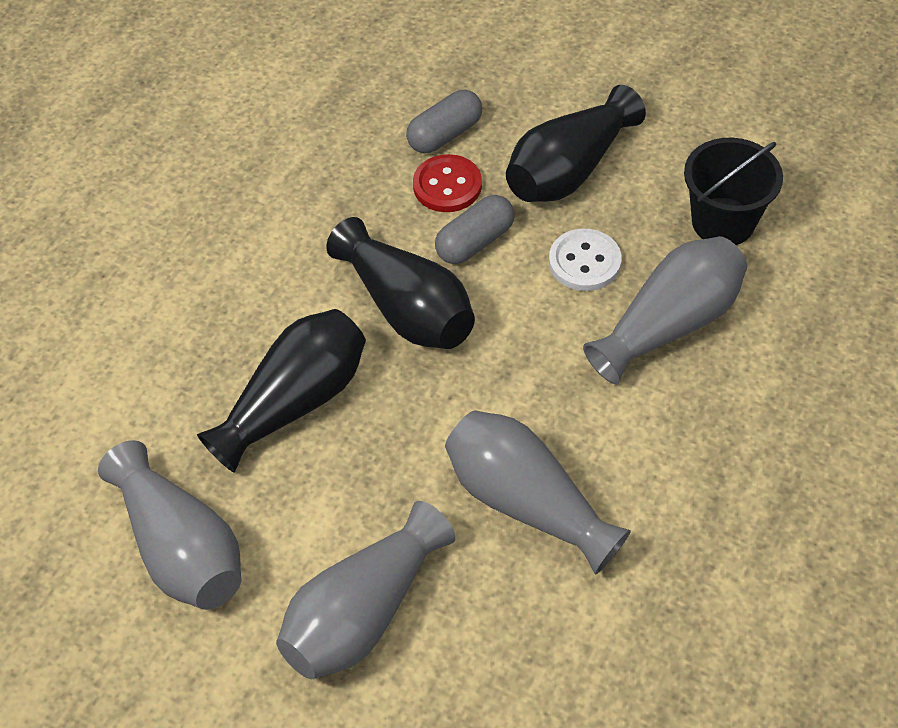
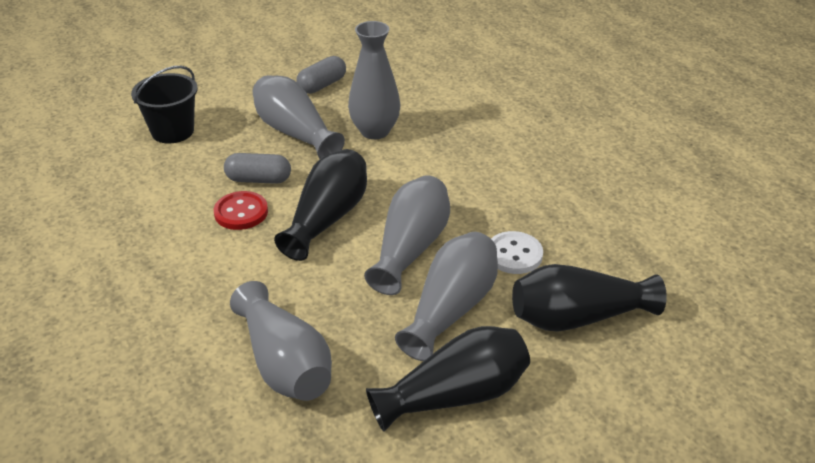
grey vase: [98,440,242,610] [276,501,455,679] [445,410,631,575] [583,236,747,384] = 4 -> [230,281,332,401] [253,75,345,159] [348,21,400,139] [364,175,450,295] [395,232,498,361] = 5

